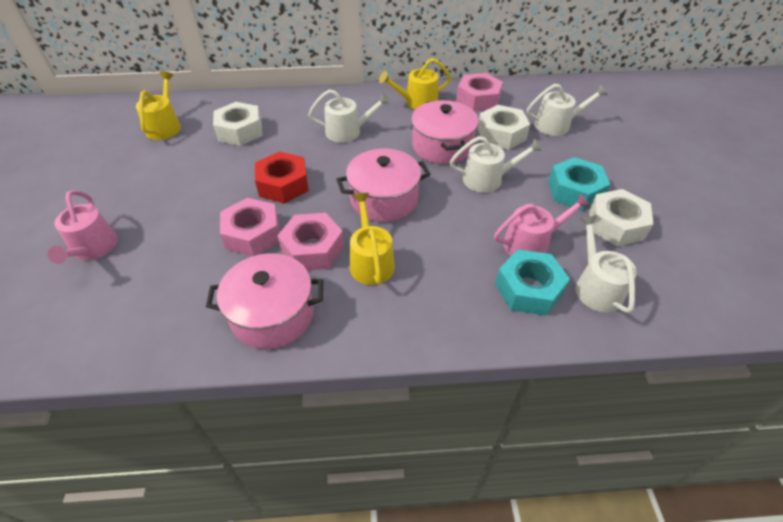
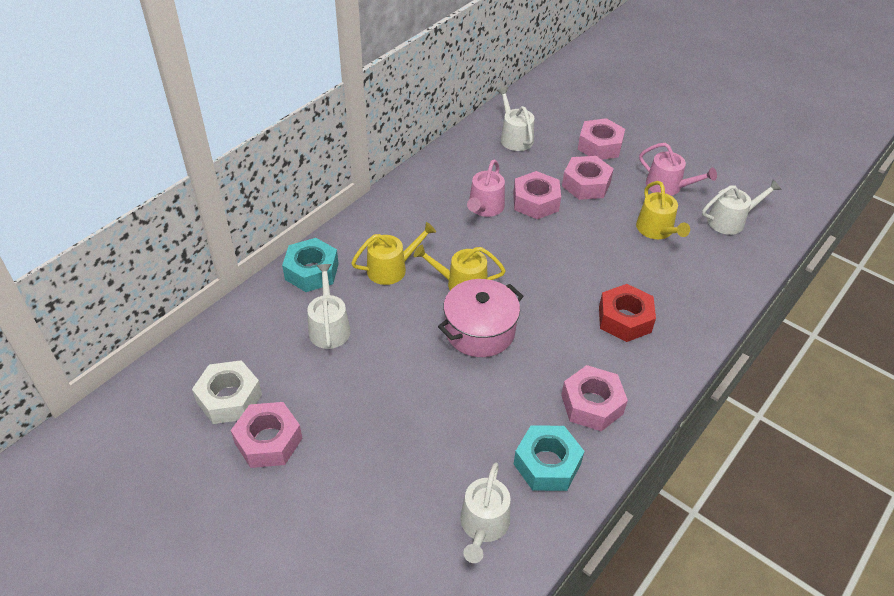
pink nut: [220,198,280,256] [277,213,344,270] [456,73,503,112] = 3 -> [231,402,302,468] [513,171,561,219] [561,365,628,431] [562,156,614,200] [578,118,625,160] = 5
pink pot: [206,253,323,349] [336,149,430,222] [411,100,479,164] = 3 -> [438,279,523,357] = 1
white nut: [213,102,262,146] [478,105,530,150] [589,189,653,246] = 3 -> [192,360,262,424] = 1

